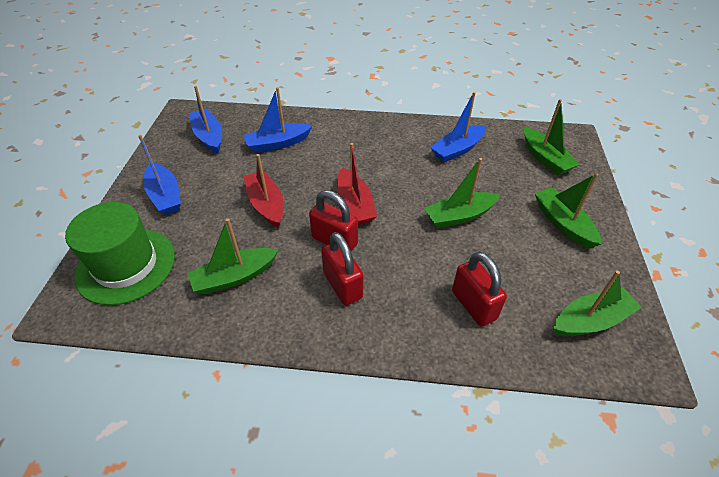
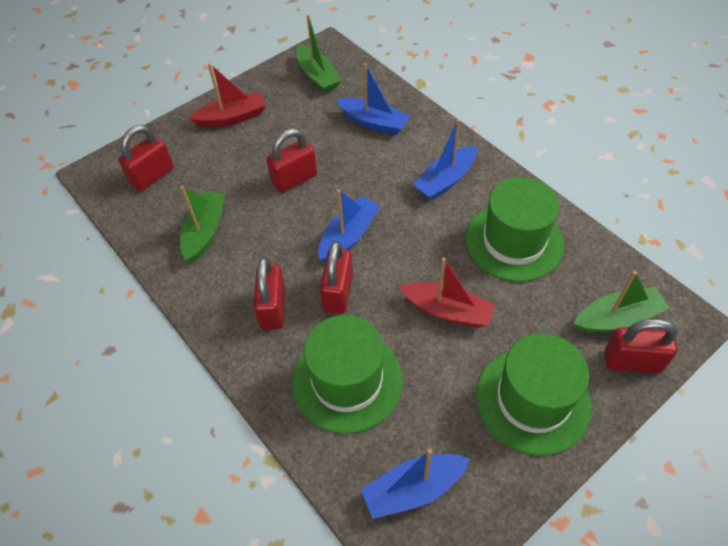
green boat: [187,218,278,294] [424,158,500,228] [524,99,580,175] [535,173,601,249] [554,271,642,336] = 5 -> [180,186,225,263] [297,15,341,93] [574,271,669,332] = 3
green hat: [65,202,175,305] = 1 -> [292,315,403,434] [465,177,564,282] [476,334,592,456] = 3
red padlock: [309,190,358,251] [321,232,364,305] [452,252,507,327] = 3 -> [118,125,173,191] [253,257,286,330] [266,129,317,193] [320,241,353,314] [605,319,678,373] = 5

